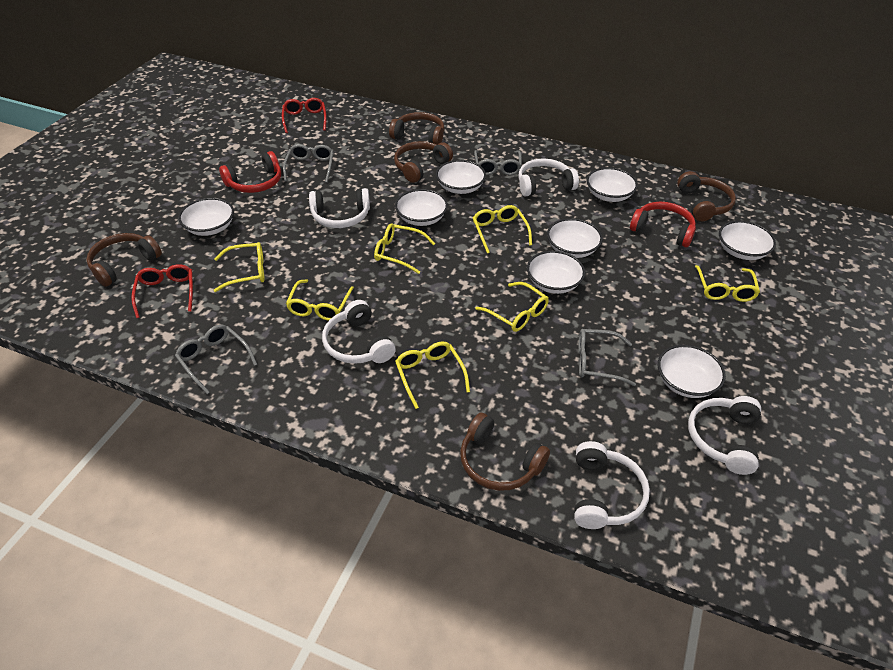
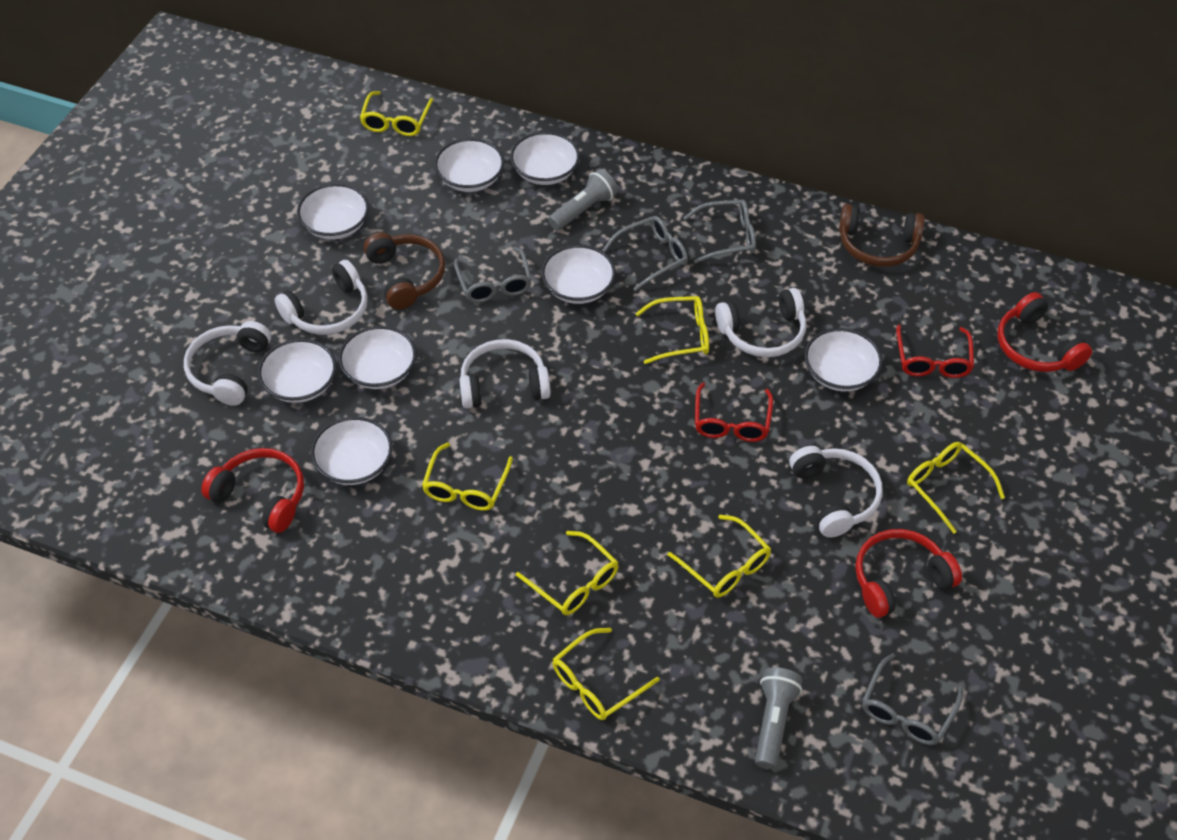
brown headphones: [86,233,162,287] [389,112,445,145] [394,141,453,183] [460,413,550,491] [677,171,736,221] = 5 -> [364,232,445,309] [839,204,925,267] = 2
grey flashlight: none = 0 -> [548,169,618,230] [755,667,802,769] = 2
red headphones: [219,151,281,193] [630,202,696,247] = 2 -> [201,448,304,533] [855,529,962,618] [998,292,1092,372] = 3

